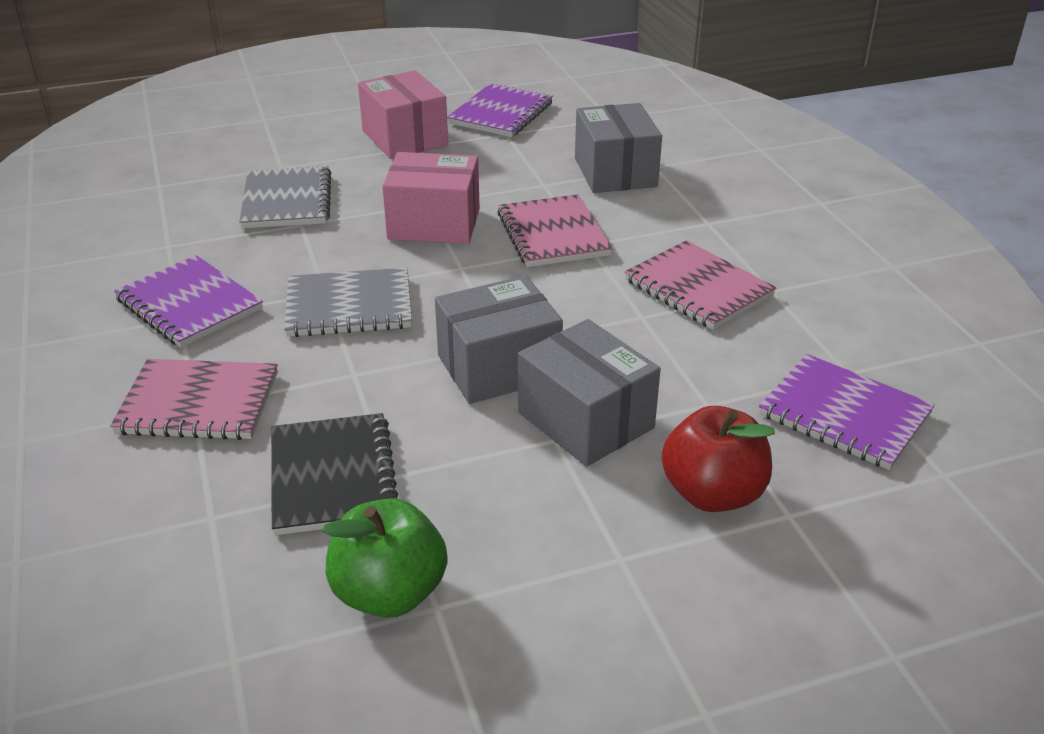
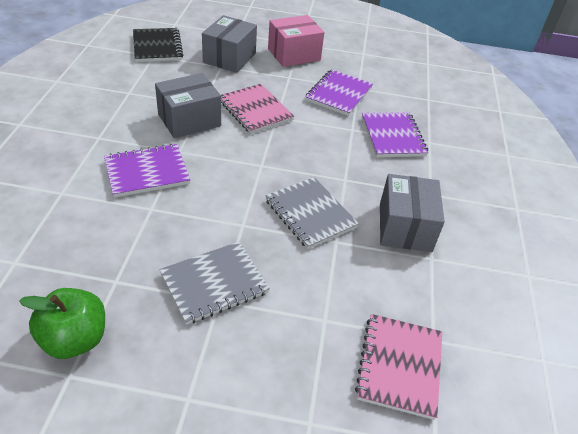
pink box: [358,70,448,159] [382,152,480,244] = 2 -> [268,15,324,67] = 1
pink notebook: [110,359,278,440] [497,195,613,267] [624,240,776,330] = 3 -> [221,84,294,134] [355,314,442,420] = 2
red apple: [662,406,775,512] = 1 -> none = 0

